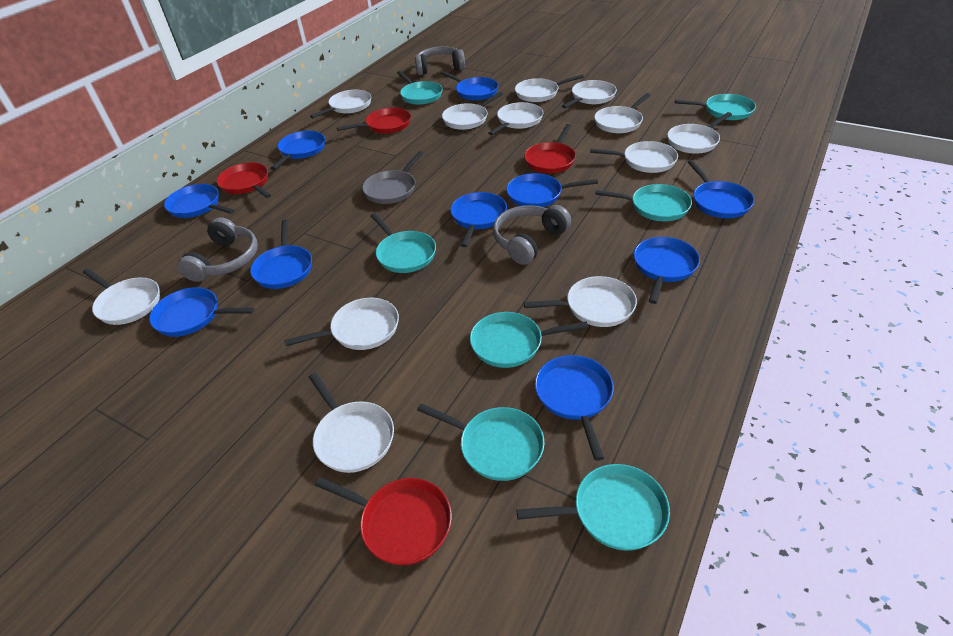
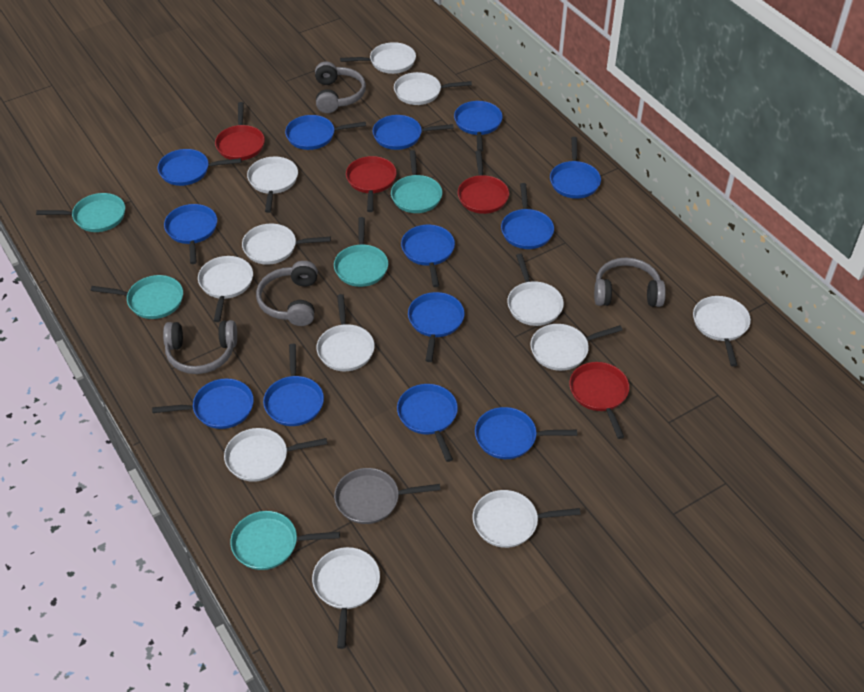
blue pan: [149,287,255,337] [164,184,235,218] [250,220,312,289] [270,131,325,170] [440,71,499,101] [451,192,507,247] [506,173,598,207] [535,355,614,461] [634,237,700,304] [688,160,754,218] = 10 -> [152,378,254,429] [158,149,241,186] [164,204,217,264] [263,344,324,426] [285,115,366,150] [372,115,454,150] [397,384,458,462] [401,225,455,287] [408,292,464,362] [454,101,503,151] [475,407,577,459] [501,183,554,249] [550,137,601,199] = 13
grey headphones: [177,217,258,282] [415,46,465,75] [493,205,571,265] = 3 -> [163,320,237,374] [256,261,318,326] [315,62,366,113] [594,257,666,307] = 4
turquoise pan: [370,213,436,273] [397,71,443,105] [417,403,544,481] [470,312,588,368] [516,464,670,551] [595,184,692,221] [675,94,756,120] = 7 -> [36,193,125,232] [91,275,183,319] [230,511,340,570] [334,217,388,287] [391,150,442,213] = 5

